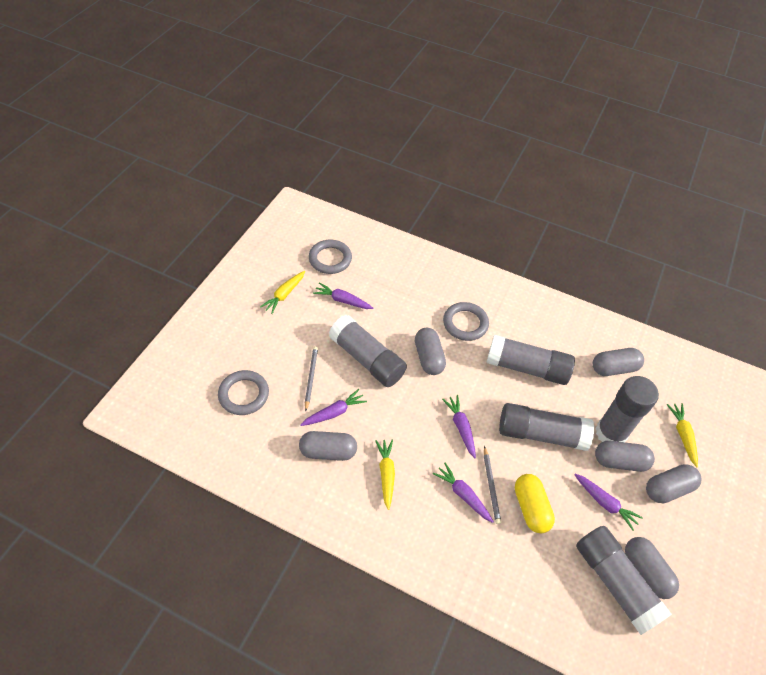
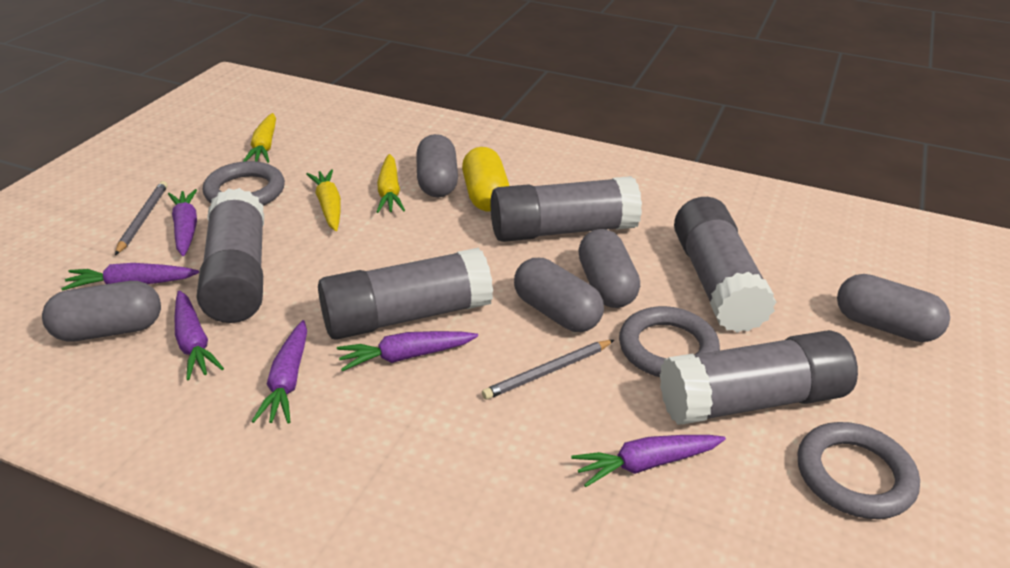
grey capsule: [299,431,357,461] [415,328,446,375] [593,348,644,376] [595,441,655,472] [625,537,679,599] [646,464,702,503] = 6 -> [42,281,161,342] [416,134,458,198] [514,258,604,332] [578,229,640,308] [837,274,950,342] = 5
purple carrot: [300,389,367,426] [313,283,373,309] [433,462,494,523] [442,395,476,458] [574,474,643,531] = 5 -> [61,263,199,291] [168,189,197,256] [175,291,224,380] [252,320,307,424] [337,331,478,371] [571,435,726,487] = 6

